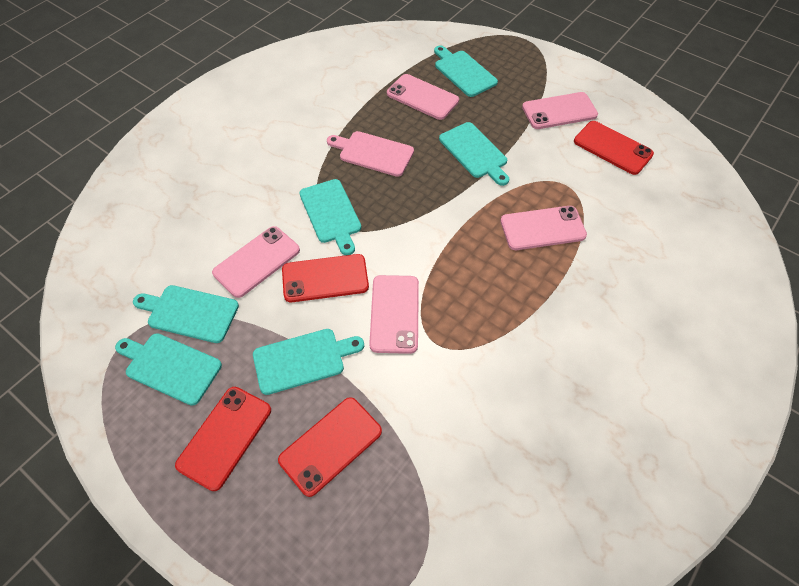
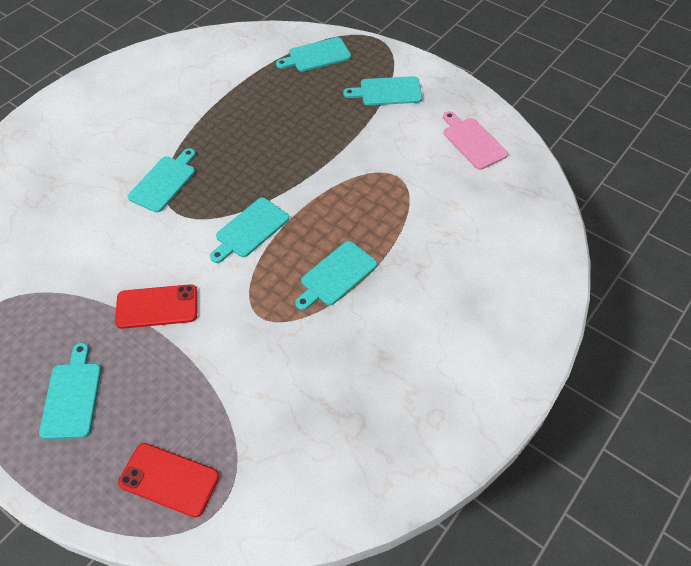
pink phone: [212,226,300,298] [369,275,419,354] [387,74,459,120] [500,206,587,250] [522,92,598,129] = 5 -> none = 0
red phone: [175,387,271,491] [278,397,382,497] [282,254,369,302] [574,121,654,175] = 4 -> [115,284,198,329] [118,443,219,517] = 2

